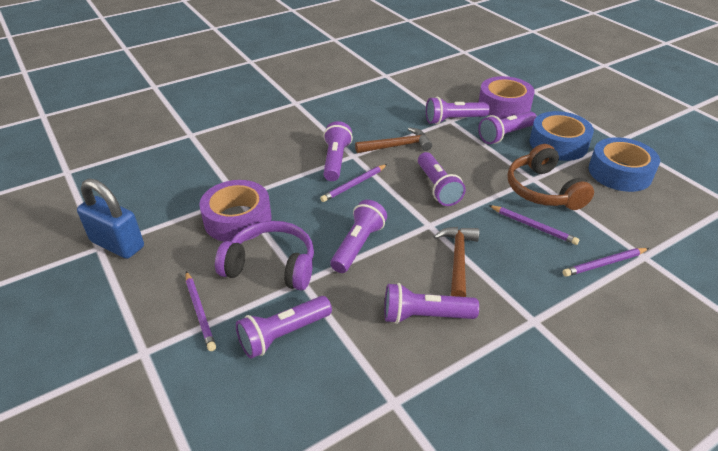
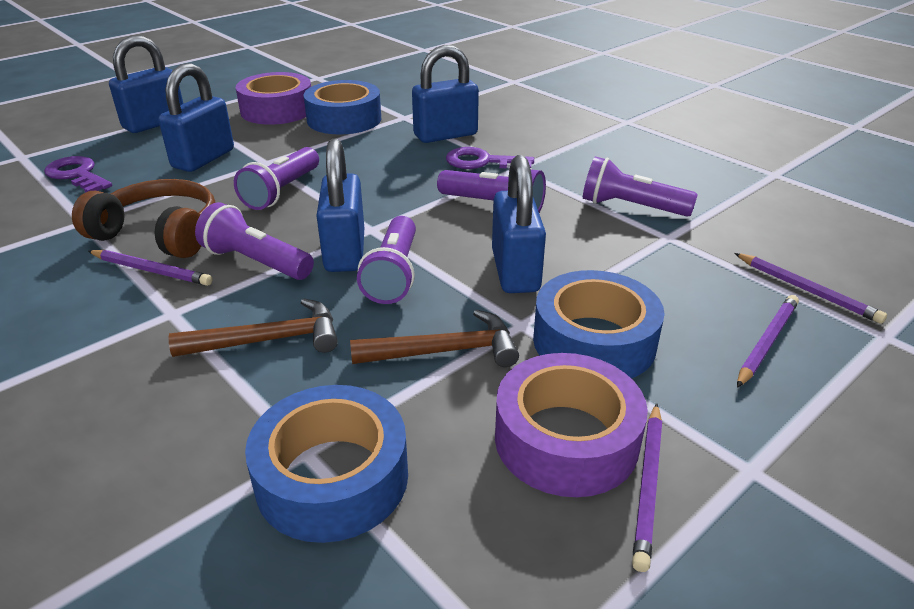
blue padlock: [77,179,144,259] = 1 -> [109,36,184,133] [159,63,234,172] [316,139,364,272] [412,45,479,143] [492,155,546,293] = 5
blue tape: [530,111,594,161] [589,137,660,192] = 2 -> [245,385,408,543] [303,80,381,135] [533,270,665,378] = 3
purple flashlight: [236,296,332,359] [323,121,353,181] [330,200,387,273] [384,283,479,324] [418,152,466,206] [426,97,490,125] [478,111,537,144] = 7 -> [195,202,314,280] [234,147,319,210] [357,216,416,304] [437,168,546,212] [583,156,698,217] = 5
purple headphones: [215,221,314,291] = 1 -> none = 0
purple key: none = 0 -> [44,156,112,192] [446,147,534,169] = 2

